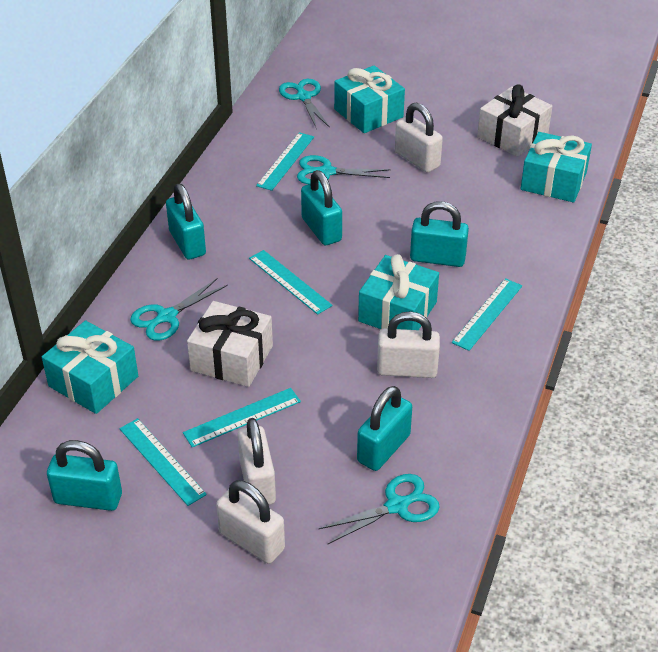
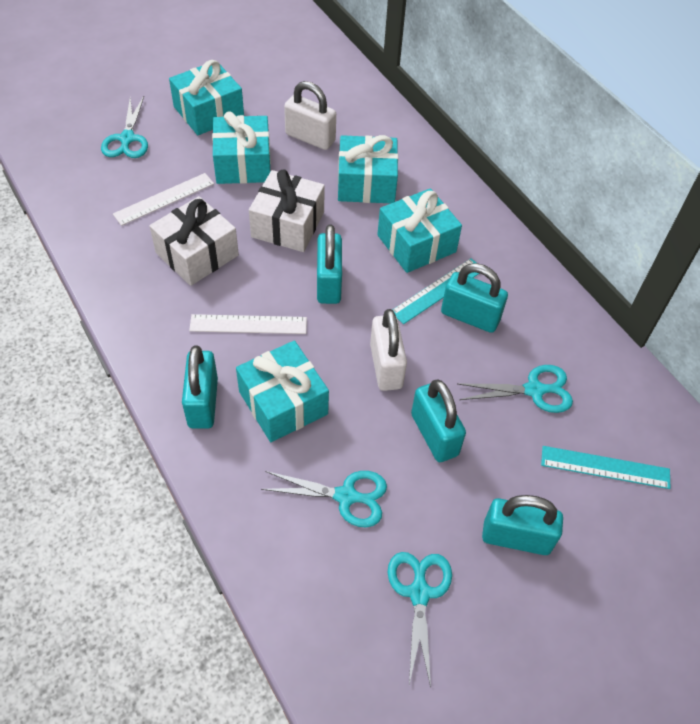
turquoise gift: [42,320,138,414] [334,66,405,133] [358,254,439,330] [521,132,592,202] = 4 -> [169,60,244,135] [212,112,271,184] [236,341,329,442] [338,135,398,203] [377,188,462,273] = 5
turquoise ruler: [119,418,207,506] [183,388,301,447] [249,250,332,315] [256,132,314,191] [452,278,522,351] = 5 -> [393,258,480,324] [541,446,671,489] = 2
white padlock: [216,480,285,564] [238,418,276,505] [377,311,440,378] [395,102,443,173] = 4 -> [284,81,336,150] [370,309,407,391] = 2
white ruler: none = 0 -> [113,173,214,226] [189,314,307,334] = 2

